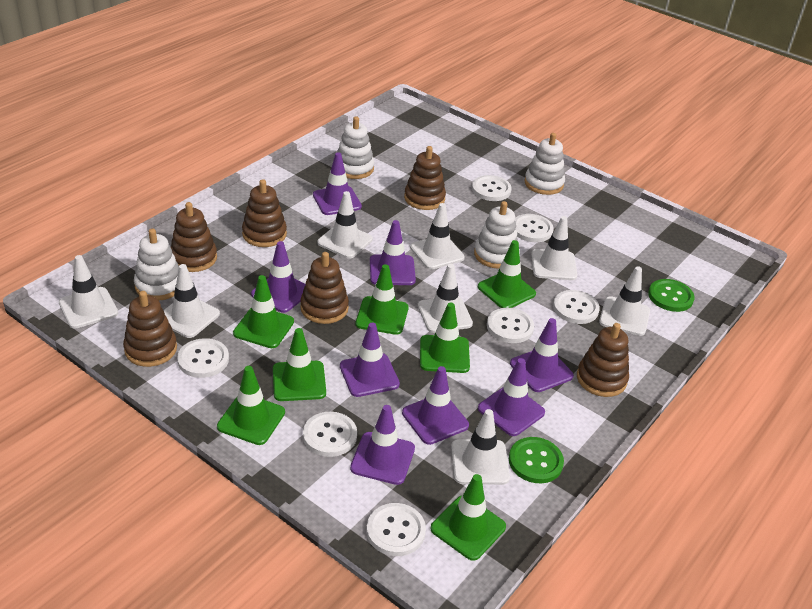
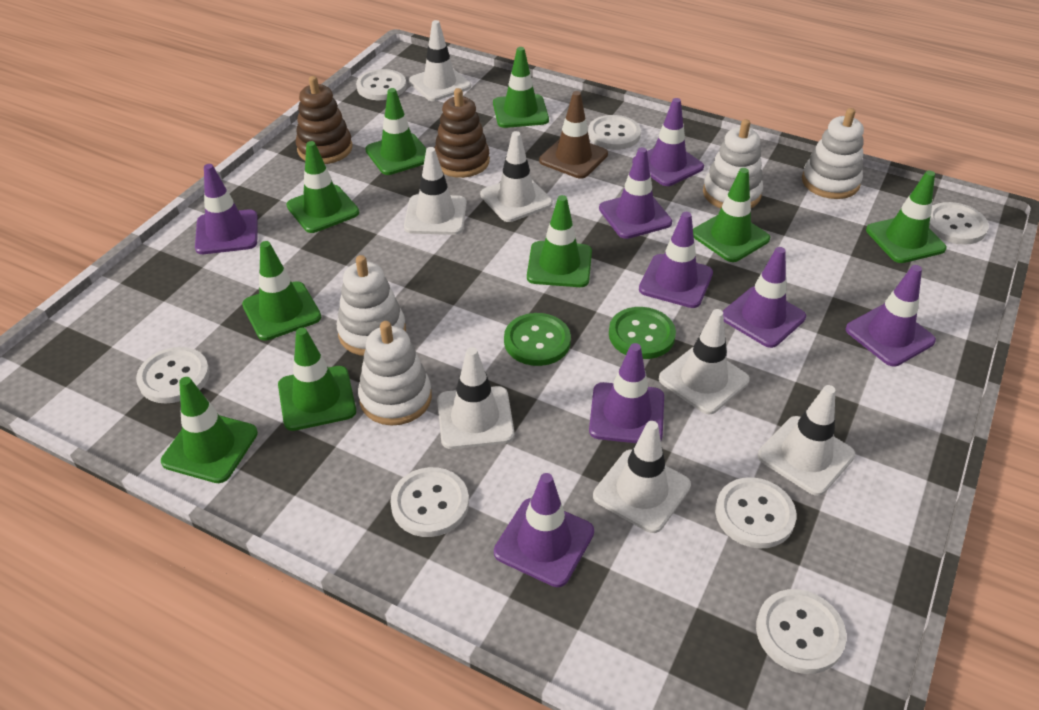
brown stacking toy: [123,291,177,367] [171,202,217,272] [242,179,287,247] [300,252,349,324] [404,146,446,210] [577,323,629,397] = 6 -> [296,76,352,164] [435,88,490,178] = 2
brown traffic cone: none = 0 -> [539,91,608,179] = 1
green traffic cone: [217,366,285,445] [233,275,294,348] [273,328,326,401] [356,264,409,335] [420,302,470,373] [430,474,506,561] [478,240,536,308] = 7 -> [161,377,258,483] [242,241,321,341] [278,328,356,431] [286,141,359,233] [365,88,426,175] [493,47,549,128] [527,195,592,287] [693,168,770,262] [866,171,947,263] = 9
white traffic cone: [59,255,118,329] [163,264,220,338] [317,191,373,259] [410,203,465,269] [418,264,473,333] [451,409,510,485] [531,216,577,280] [599,266,650,336] = 8 -> [404,147,467,235] [409,20,471,101] [437,347,514,449] [480,131,553,222] [593,421,691,533] [659,309,750,414] [758,385,855,496] = 7

